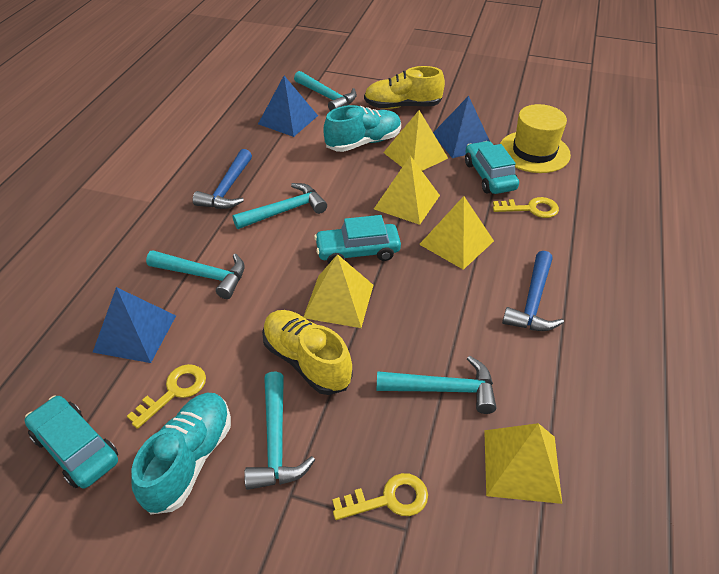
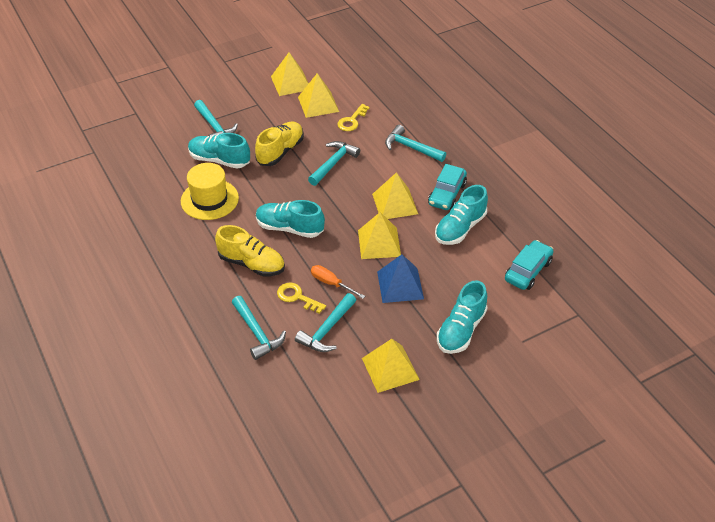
blue hammer: [193,149,252,209] [502,251,564,331] = 2 -> none = 0
blue pyramid: [93,287,176,363] [258,76,318,137] [433,96,490,158] = 3 -> [377,254,424,303] = 1
orange screwdriver: none = 0 -> [311,265,365,299] = 1
turquoise car: [25,395,118,488] [314,215,401,263] [465,141,519,194] = 3 -> [428,164,467,210] [505,240,554,290] = 2
turquoise shoe: [131,393,231,514] [323,105,401,152] = 2 -> [188,133,250,168] [256,200,325,238] [435,185,488,245] [437,280,488,354] = 4
yellow key: [127,364,206,429] [332,473,428,520] [493,197,559,218] = 3 -> [277,282,326,314] [337,104,370,131] = 2

